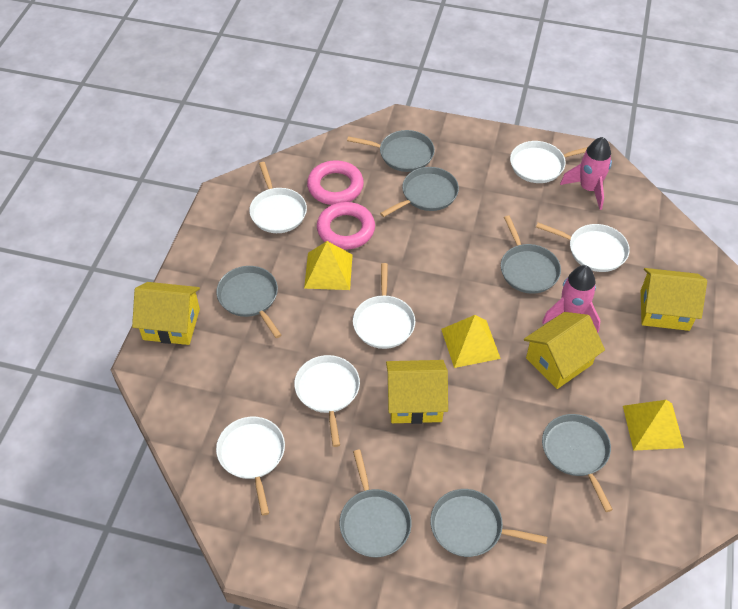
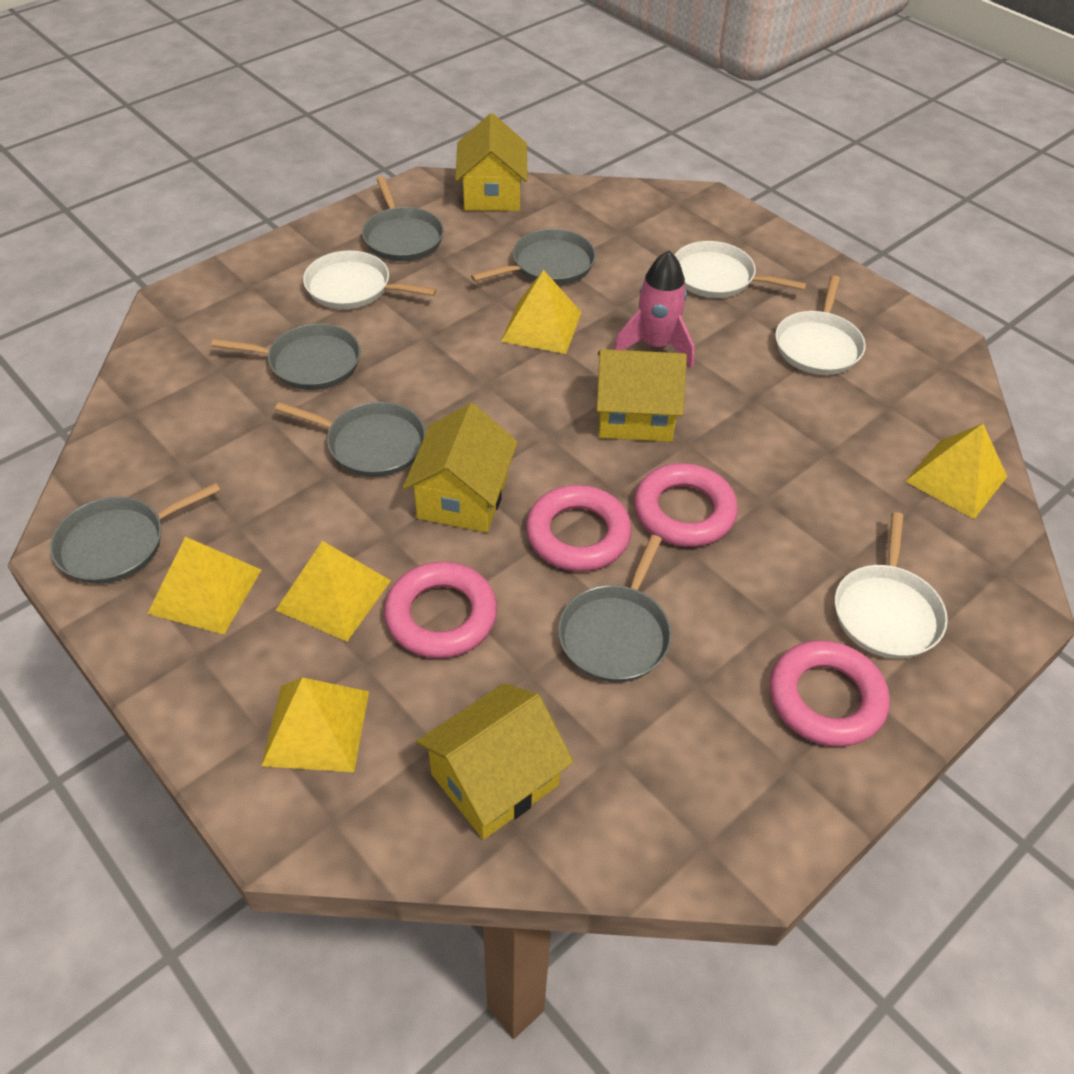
grey pan: [216,266,281,338] [339,450,412,557] [347,130,435,172] [380,167,459,217] [430,489,547,557] [501,215,561,294] [542,414,613,512] = 7 -> [50,483,220,584] [211,324,361,390] [275,402,426,477] [362,176,444,261] [471,229,596,285] [558,535,672,682] = 6
pink ring: [307,160,364,205] [317,202,375,250] = 2 -> [384,562,497,658] [526,485,632,572] [634,464,738,547] [770,640,890,747] = 4
pink rocket: [542,265,601,333] [560,137,612,210] = 2 -> [614,251,694,368] = 1
white pan: [216,417,285,516] [249,162,307,233] [294,355,360,447] [353,263,415,349] [510,141,588,183] [536,223,630,272] = 6 -> [303,251,437,309] [674,241,807,298] [775,275,866,375] [835,512,948,659] = 4
yellow pyramid: [304,241,353,290] [441,315,501,368] [623,400,684,451] = 3 -> [147,537,261,634] [261,677,369,772] [276,541,391,642] [501,270,582,354] [905,423,1007,519] = 5

